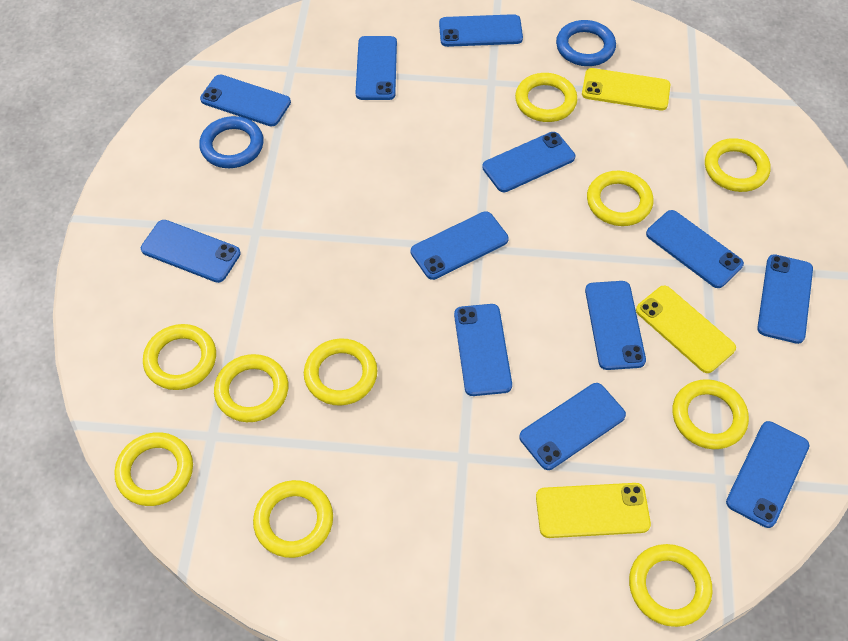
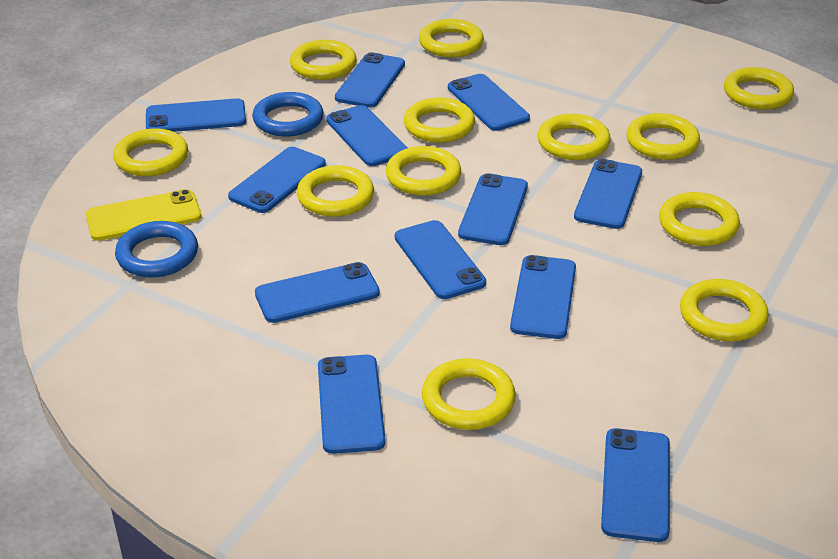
yellow phone: [536,483,651,538] [582,68,670,111] [636,285,736,373] = 3 -> [86,189,201,241] = 1
yellow ring: [114,432,193,506] [143,324,216,390] [214,354,288,422] [253,480,333,558] [304,338,377,406] [515,73,577,122] [587,171,653,226] [629,544,713,627] [672,379,749,449] [705,138,771,192] = 10 -> [113,128,188,176] [290,40,357,80] [297,165,374,217] [386,146,461,196] [404,98,475,143] [419,19,484,57] [422,358,516,430] [537,114,611,160] [626,113,700,160] [659,192,740,246] [680,279,769,342] [724,67,794,110] = 12

